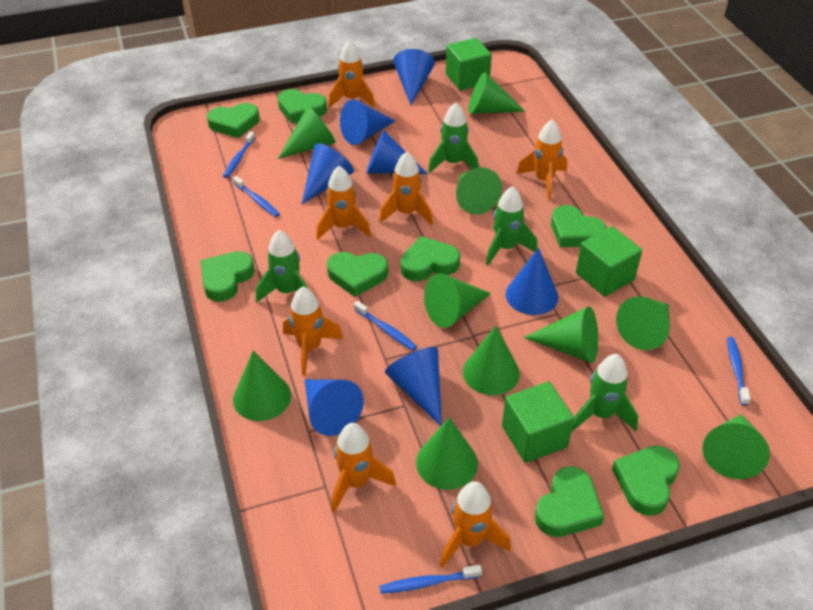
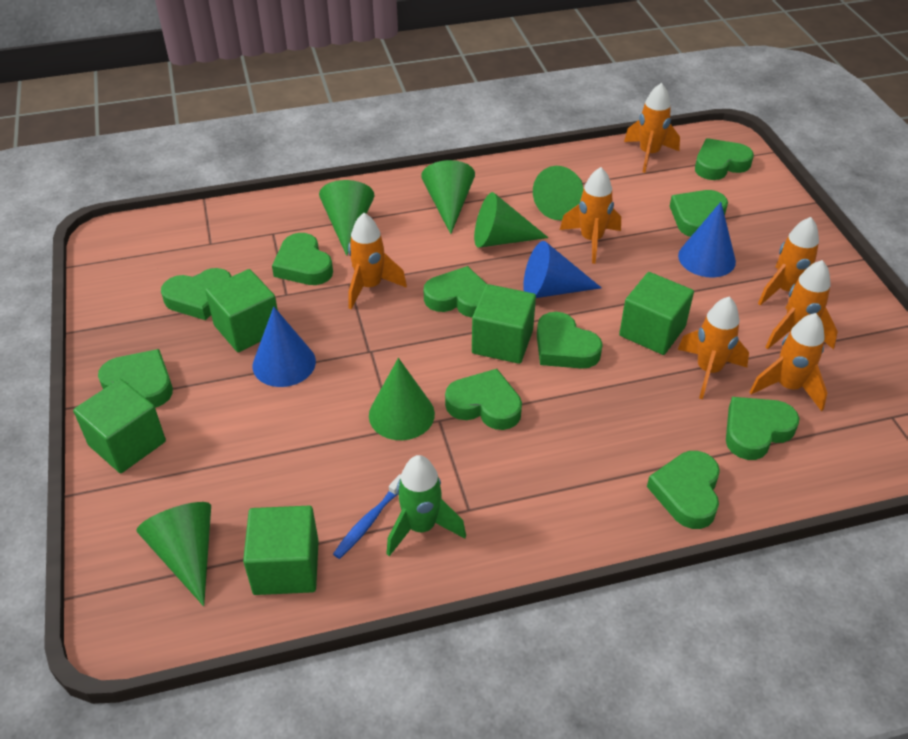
blue cone: [302,143,354,204] [305,379,364,436] [340,99,395,145] [366,130,428,174] [385,347,442,426] [394,49,435,105] [506,248,559,315] = 7 -> [253,307,316,387] [523,241,601,298] [678,202,736,278] = 3
blue toothbrush: [223,131,255,178] [233,176,280,217] [354,301,417,351] [379,565,482,594] [727,337,751,406] = 5 -> [333,474,401,559] = 1
green cone: [233,351,291,421] [278,106,336,159] [416,417,478,490] [424,273,491,328] [456,167,502,214] [463,326,520,395] [468,72,525,114] [524,306,598,363] [616,296,670,350] [702,414,770,479] = 10 -> [136,502,211,606] [319,180,374,256] [369,358,435,440] [421,160,475,234] [474,192,549,248] [533,166,583,220] = 6
green cube: [446,38,492,90] [502,381,574,463] [576,226,642,297] = 3 -> [73,379,166,473] [205,269,278,352] [243,506,319,595] [472,284,536,364] [619,272,694,355] = 5
green heart: [201,251,254,302] [207,103,260,138] [277,89,327,123] [327,252,388,297] [401,236,460,281] [535,467,604,537] [551,205,607,247] [612,446,680,516] = 8 -> [98,349,173,408] [161,268,232,320] [272,233,333,285] [424,266,487,317] [445,369,522,430] [537,312,603,369] [647,451,720,529] [670,190,728,237] [695,138,754,180] [726,397,800,460] = 10
green rocket: [256,230,309,302] [428,103,479,173] [486,186,538,265] [572,354,638,431] = 4 -> [386,455,466,556] = 1

